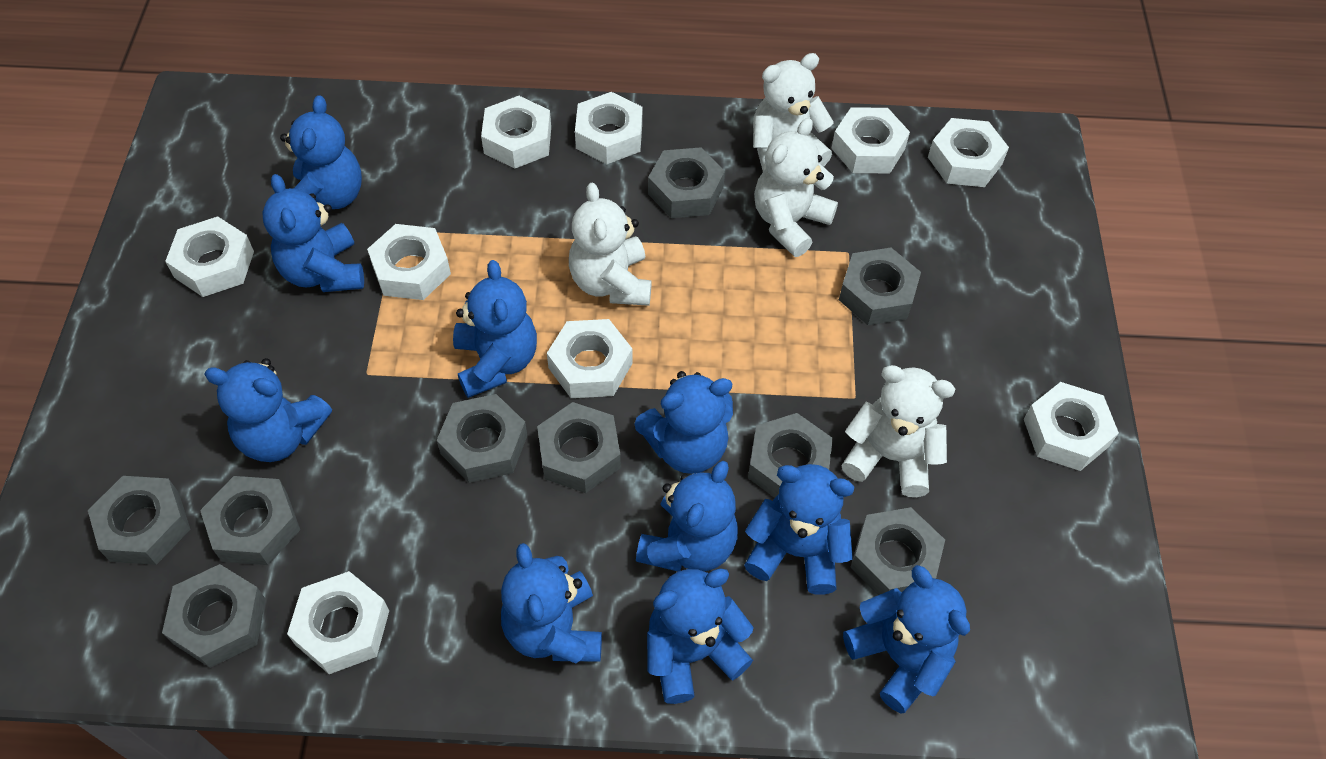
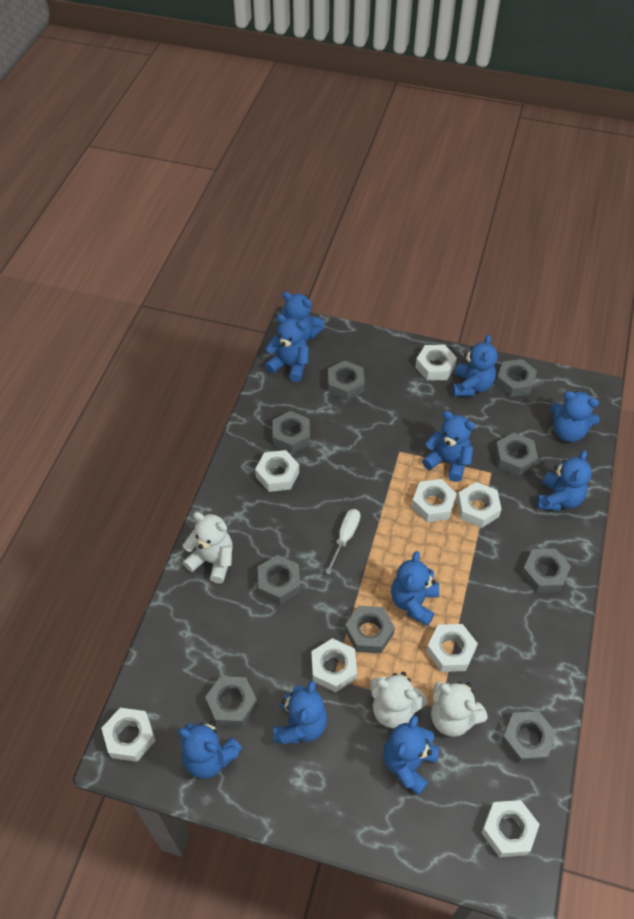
white nut: [165,216,254,297] [287,571,389,674] [367,224,451,300] [481,96,551,169] [547,319,632,398] [575,92,642,164] [831,107,910,173] [928,118,1009,187] [1024,382,1119,471] = 9 -> [101,708,156,762] [255,450,299,492] [311,638,357,692] [412,479,457,522] [415,345,457,381] [426,624,478,672] [457,482,502,528] [481,800,540,857] = 8
white screwdriver: none = 0 -> [326,509,360,575] = 1
white teddy bear: [569,183,652,306] [753,53,834,172] [754,118,838,257] [841,365,955,497] = 4 -> [183,512,233,584] [370,672,428,728] [431,681,487,737] = 3

